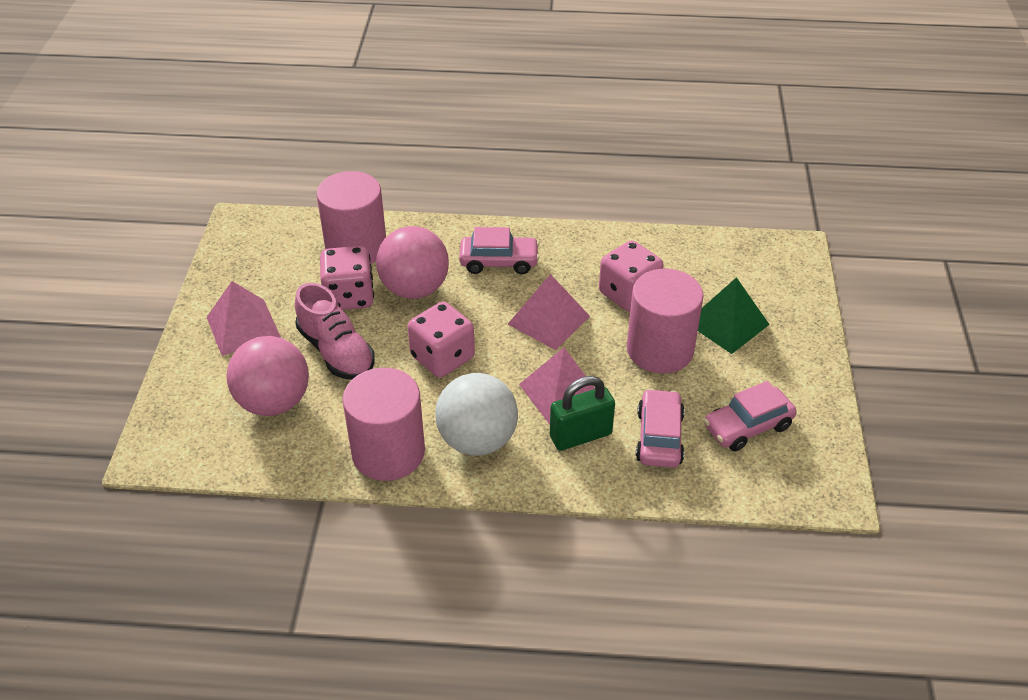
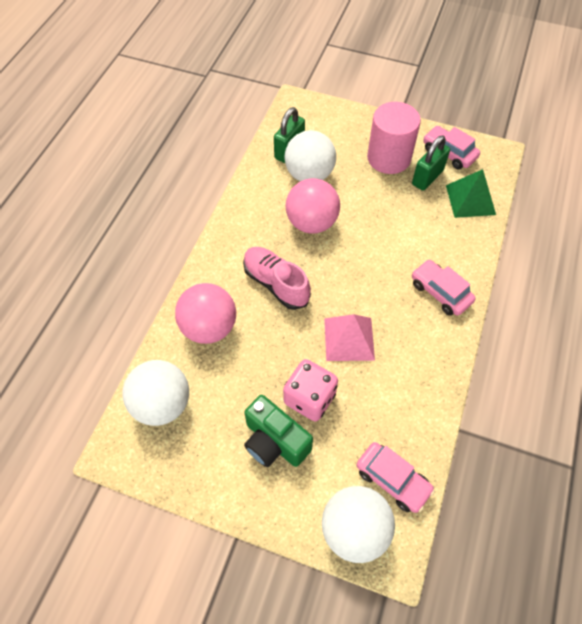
green camera: none = 0 -> [244,395,313,467] = 1
green padlock: [550,376,615,451] = 1 -> [274,107,305,163] [412,136,450,191] = 2
pink cylinder: [316,171,386,264] [342,368,425,481] [627,269,703,373] = 3 -> [367,102,421,174] = 1
pink dice: [320,246,374,310] [408,302,475,377] [599,240,664,312] = 3 -> [283,359,338,421] = 1
pink pyramid: [207,281,281,356] [508,274,590,350] [519,348,595,425] = 3 -> [324,314,375,361] = 1
white ball: [435,373,518,456] = 1 -> [123,360,189,426] [285,130,336,181] [322,486,395,563] = 3

